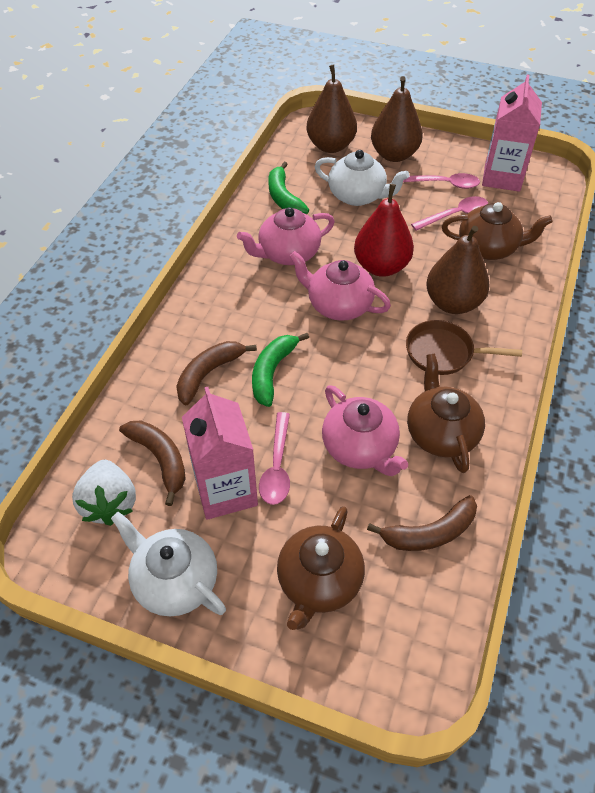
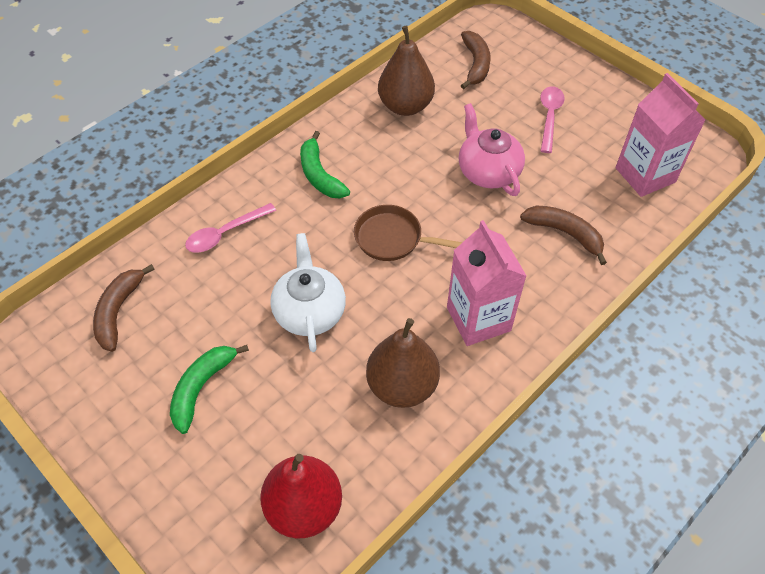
brown pear: [306,65,357,153] [371,76,423,162] [426,226,490,314] = 3 -> [366,318,440,408] [378,26,435,116] = 2
brown teapot: [277,506,365,630] [407,354,485,473] [442,202,553,260] = 3 -> none = 0
pink spoon: [259,412,290,505] [403,173,480,189] [411,196,488,230] = 3 -> [185,203,276,253] [540,86,565,153] = 2
pink teapot: [237,207,335,265] [289,251,391,321] [322,385,408,476] = 3 -> [459,103,525,196] = 1
white strawberry: [72,460,136,526] = 1 -> none = 0
white teapot: [111,512,226,617] [314,150,409,206] = 2 -> [270,233,346,352] = 1

